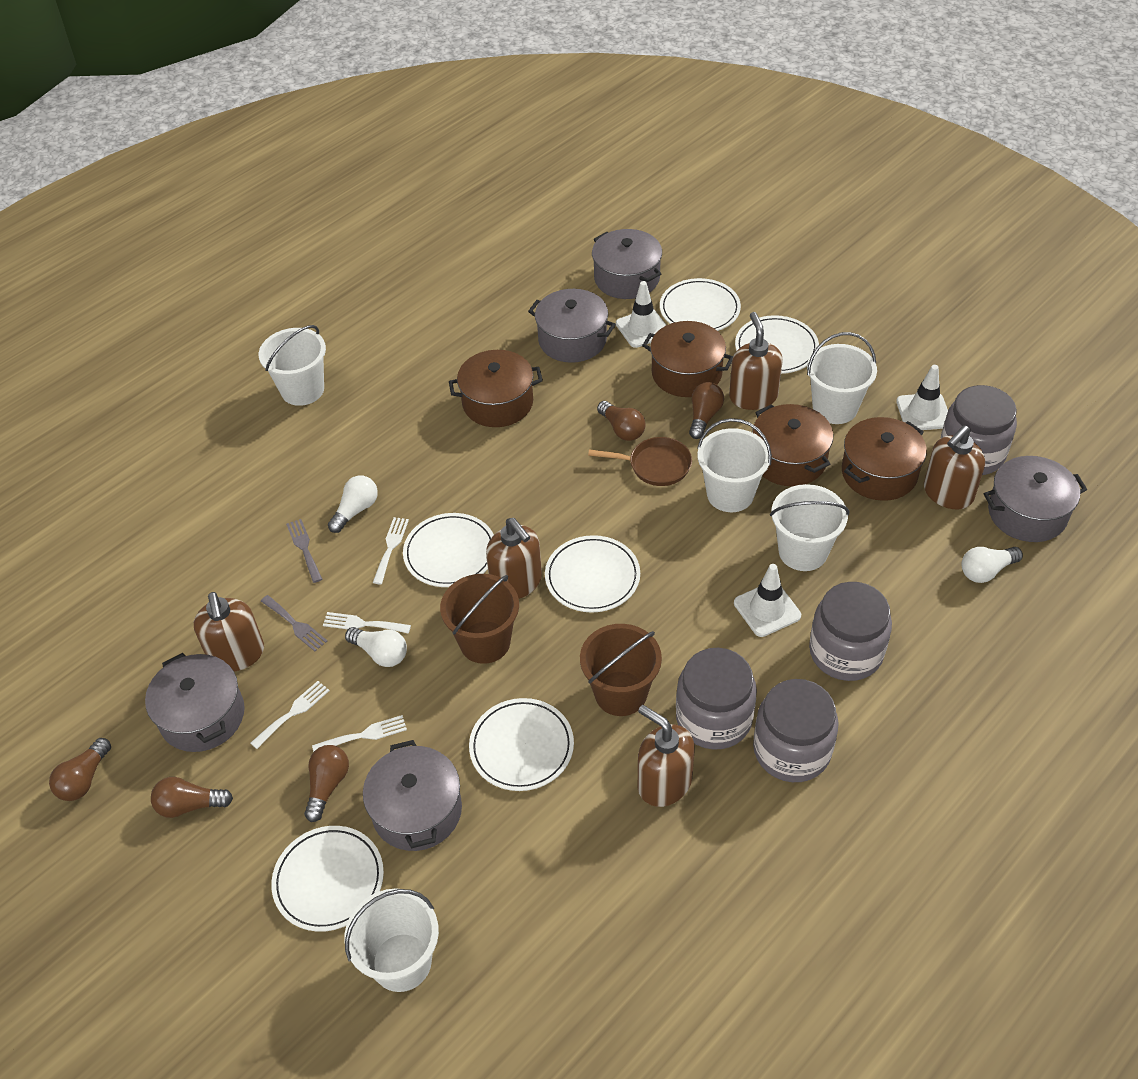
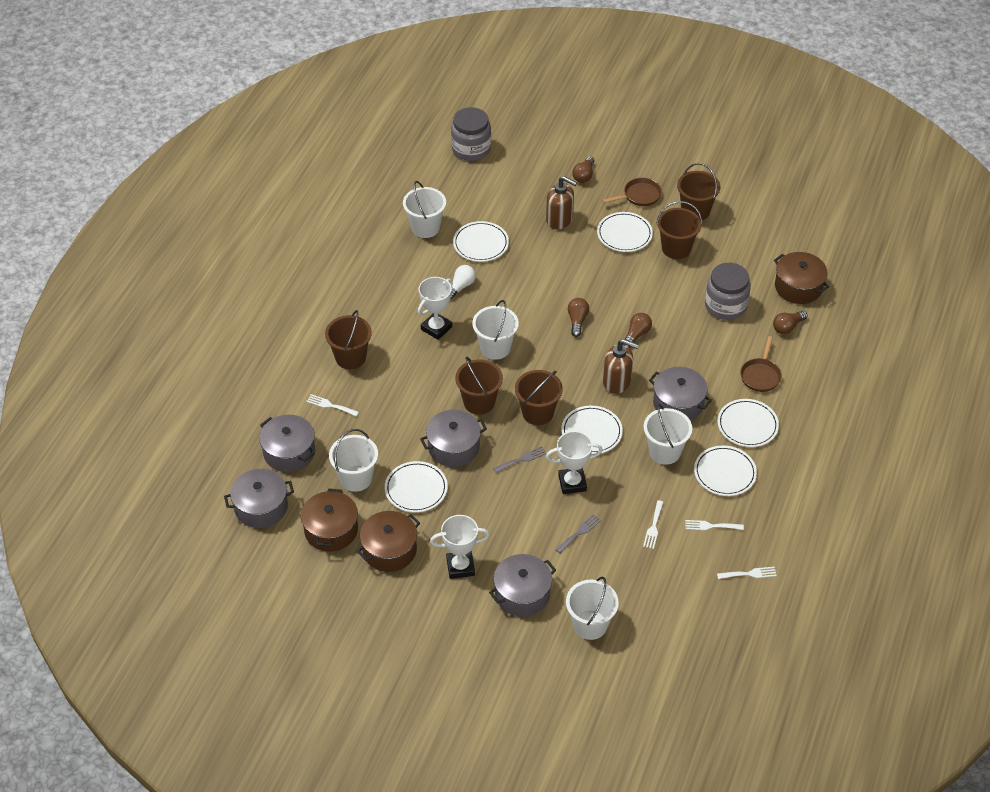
brown bucket: [440,574,519,664] [580,624,662,716] = 2 -> [325,310,372,369] [455,357,503,415] [515,370,563,425] [656,201,702,259] [677,163,721,220] = 5
brown light bulb: [49,738,111,801] [151,777,233,818] [304,745,349,822] [597,401,646,441] [689,382,724,439] = 5 -> [568,298,589,337] [572,156,594,183] [623,313,652,348] [773,310,808,334] = 4
brown pan: [588,437,692,486] = 1 -> [602,178,662,206] [740,336,782,392] = 2
brown pot: [449,350,543,427] [642,321,733,397] [752,404,833,486] [842,417,927,501] = 4 -> [301,488,358,552] [357,511,420,572] [774,252,829,304] = 3
brown soap dispenser: [194,592,264,672] [486,518,542,599] [638,705,695,807] [729,312,783,410] [924,425,985,509] = 5 -> [546,176,577,229] [603,339,639,394] = 2
grey jar: [676,648,757,749] [753,679,839,782] [809,582,892,681] [940,385,1017,475] = 4 -> [451,107,491,161] [705,263,751,320] = 2
white light bulb: [328,475,378,533] [345,627,407,667] [962,547,1023,583] = 3 -> [450,265,476,300] = 1
white traffic cone: [616,281,666,348] [734,564,801,637] [896,365,948,430] = 3 -> none = 0
white trophy: none = 0 -> [418,277,453,340] [430,515,490,579] [546,431,603,494] = 3

